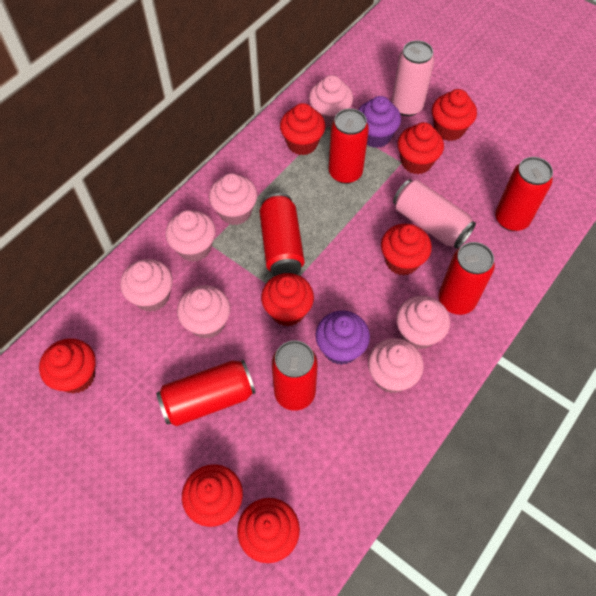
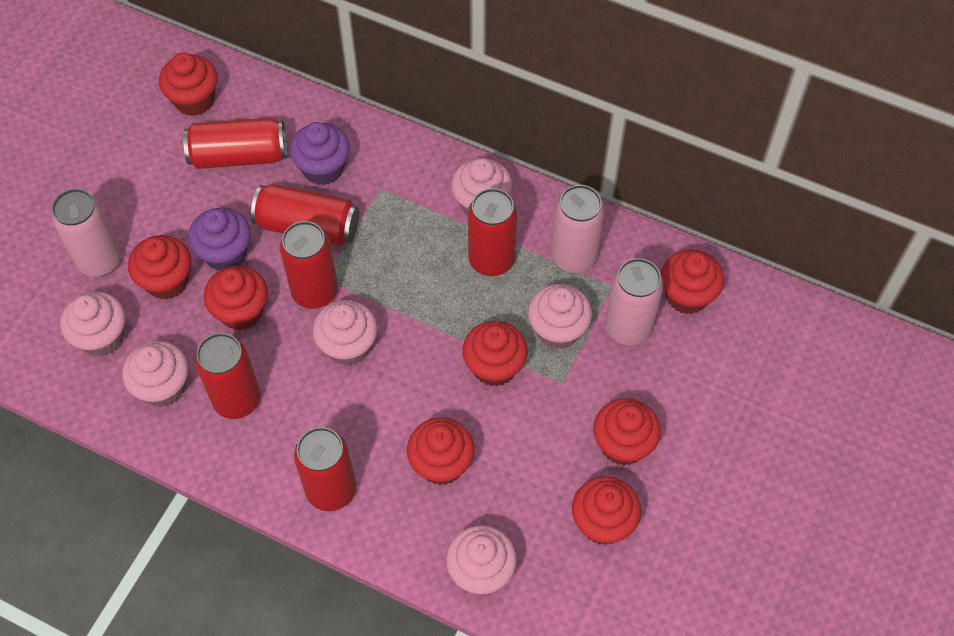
pink can: [392,40,435,116] [393,179,476,249] = 2 -> [51,189,121,277] [551,185,605,273] [605,258,663,345] = 3
pink cupcake: [120,259,173,312] [165,210,216,262] [177,285,230,339] [209,173,257,225] [309,75,353,127] [368,338,424,393] [396,296,450,350] = 7 -> [60,291,125,357] [122,341,189,407] [313,300,377,366] [446,525,517,595] [451,158,512,216] [528,284,592,349] = 6

